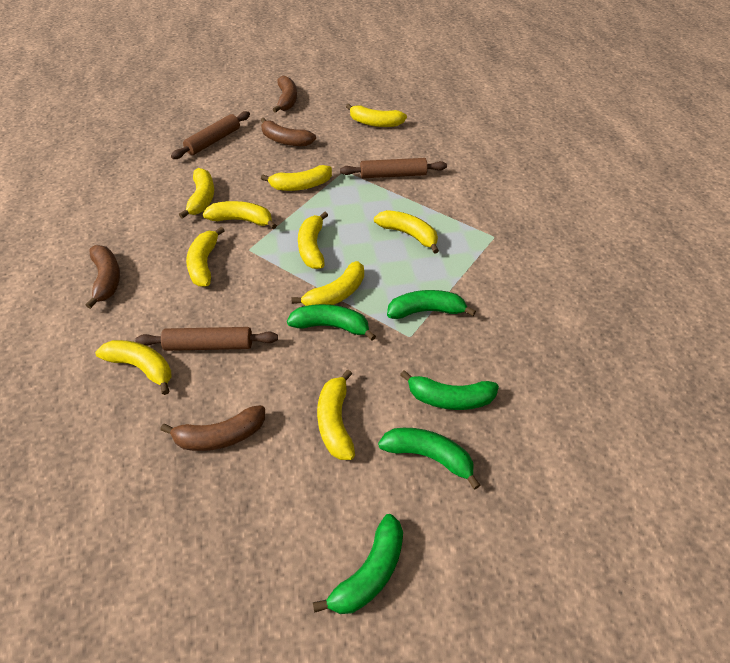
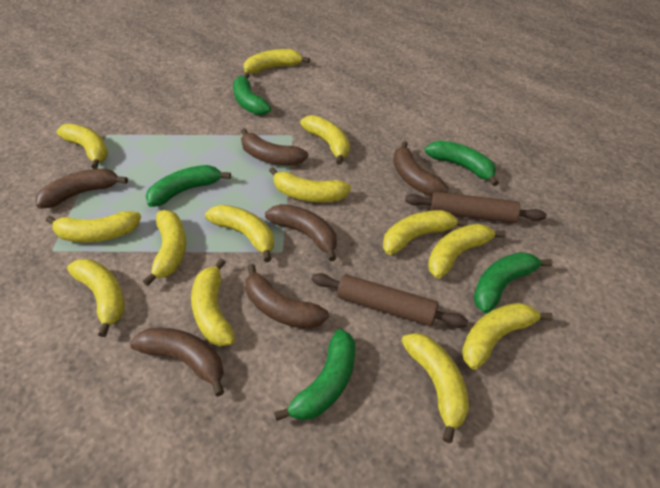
brown banana: [86,245,120,309] [160,405,265,451] [261,118,316,146] [273,76,297,113] = 4 -> [36,168,128,208] [130,327,224,396] [241,128,308,166] [245,264,329,329] [265,204,337,261] [393,141,449,196] = 6
brown rolling pin: [135,327,278,351] [171,111,250,159] [340,158,447,178] = 3 -> [311,273,468,328] [405,191,547,223] = 2
yellow banana: [95,340,171,395] [179,168,214,219] [186,227,225,287] [203,201,277,229] [261,165,332,191] [292,261,364,306] [298,212,328,269] [317,369,355,460] [346,104,407,127] [374,210,439,254] = 10 -> [46,211,141,243] [56,124,108,169] [67,259,125,337] [143,210,186,286] [191,258,235,346] [205,205,274,262] [244,49,310,74] [269,167,351,202] [300,115,350,165] [383,210,468,255] [401,333,469,443] [428,224,506,279] [462,303,553,370] = 13

